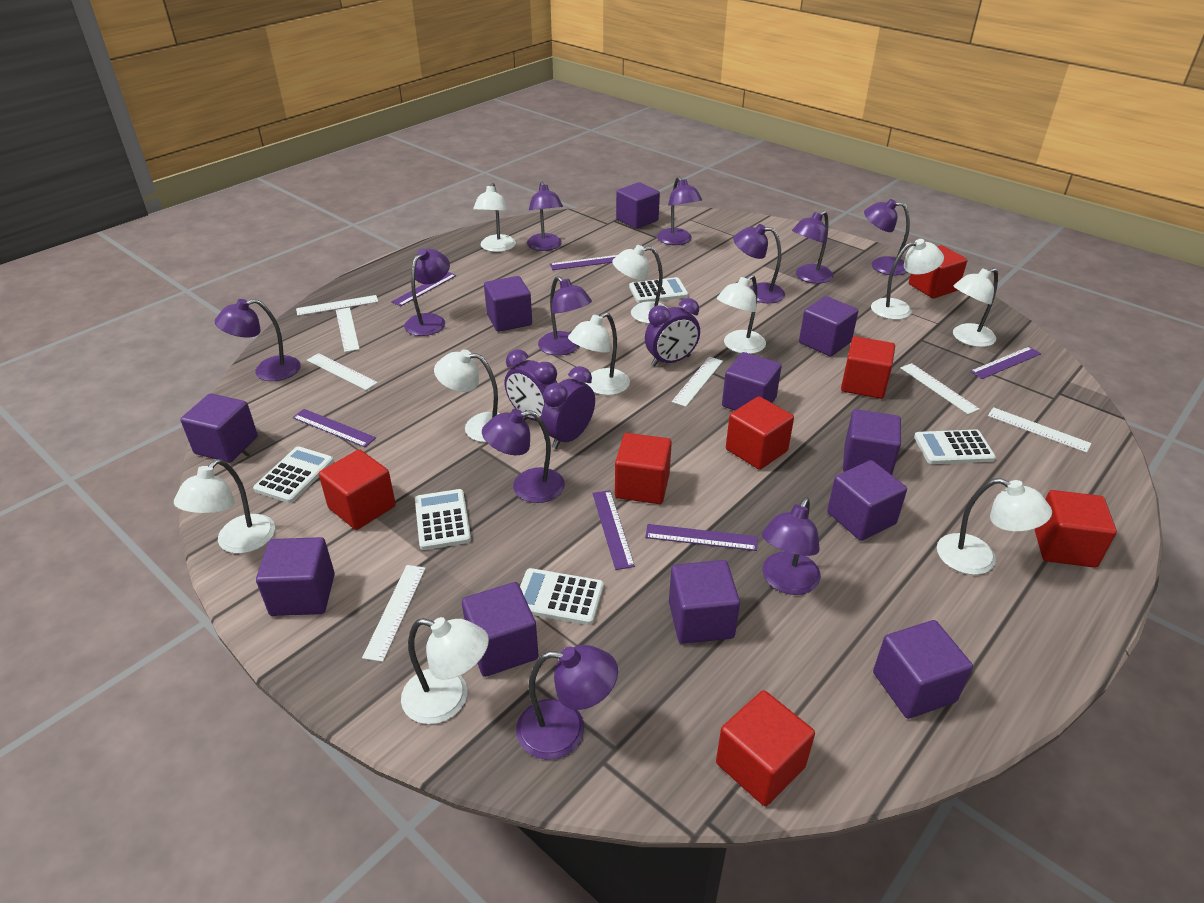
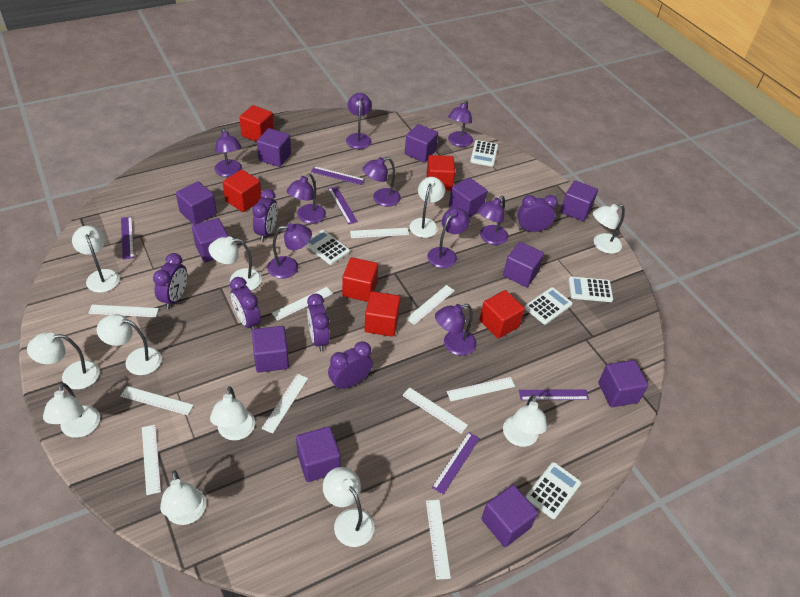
purple clock: [505,349,557,421] [541,366,595,449] [645,298,700,366] = 3 -> [153,253,187,309] [230,277,261,330] [252,189,278,241] [307,294,330,351] [328,341,373,390] [517,195,558,232] = 6
purple lamp: [215,299,301,381] [404,248,450,336] [482,409,565,503] [516,645,618,760] [527,182,563,251] [538,276,592,355] [657,177,702,245] [733,224,785,303] [762,497,821,595] [792,211,834,284] [864,199,910,276] = 11 -> [214,128,242,177] [267,223,312,279] [287,174,326,224] [346,93,372,149] [362,157,401,207] [427,207,470,268] [435,304,477,356] [448,101,473,147] [478,196,508,245] = 9
purple ruler: [292,409,376,447] [391,272,456,306] [550,255,617,270] [593,490,635,570] [645,524,758,551] [970,347,1041,379] = 6 -> [121,216,134,260] [311,166,365,185] [328,187,358,224] [432,432,480,495] [519,389,589,400] = 5
red cube: [319,449,396,530] [615,433,672,504] [716,690,815,806] [726,396,794,470] [841,336,895,399] [909,245,967,298] [1035,490,1117,568] = 7 -> [223,170,262,212] [239,105,274,142] [342,257,378,302] [365,291,401,337] [426,155,455,191] [479,290,525,339] = 6
white lamp: [174,459,275,554] [401,617,489,724] [434,349,501,442] [473,183,516,252] [568,312,630,395] [612,245,668,324] [717,275,766,354] [871,239,944,320] [937,478,1052,575] [953,268,998,347] = 10 -> [27,333,100,390] [43,383,100,438] [72,226,120,293] [97,314,162,375] [160,471,206,525] [208,236,262,290] [210,386,255,441] [323,467,374,547] [409,177,445,238] [503,394,547,447] [593,204,625,254] = 11
white ruler: [296,295,378,316] [307,353,378,390] [336,307,360,352] [362,565,426,662] [672,357,723,407] [900,363,980,414] [988,407,1091,453] = 7 -> [88,305,159,317] [121,386,193,415] [142,425,161,495] [262,374,308,434] [272,287,333,321] [350,228,409,238] [402,387,468,434] [406,285,455,325] [426,500,451,580] [447,377,515,401] = 10

